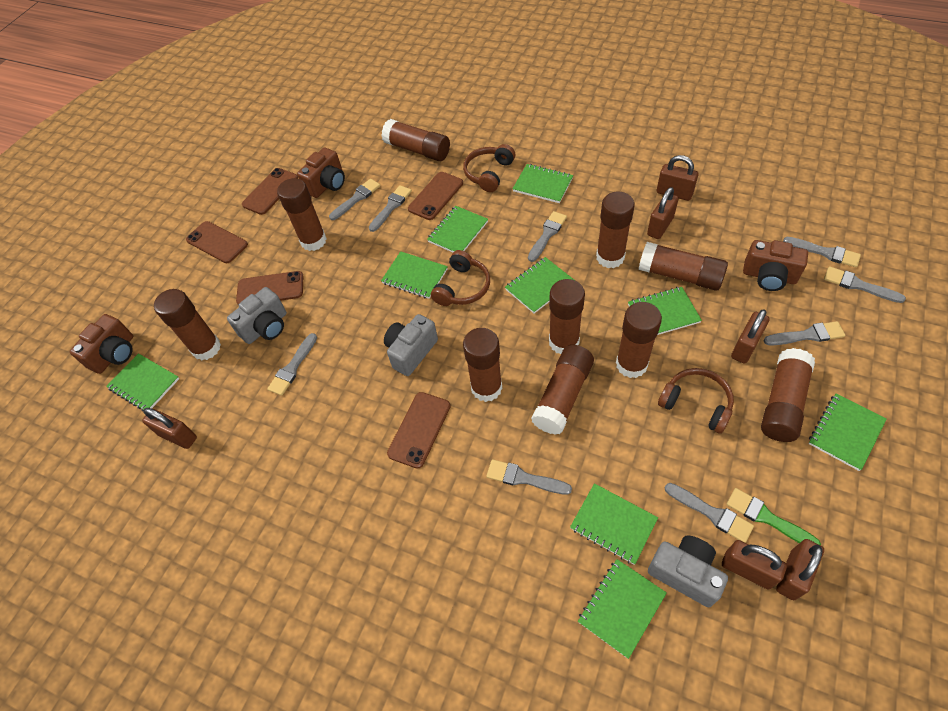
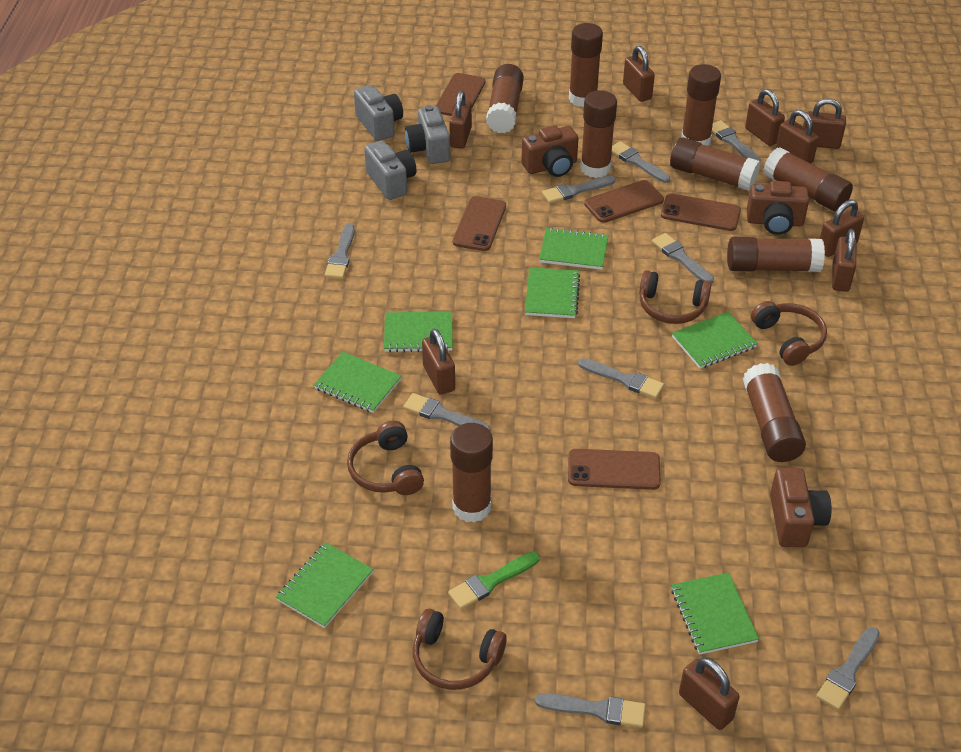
brown glue stick: [154,289,221,361] [277,178,327,251] [381,119,450,161] [463,328,502,402] [531,345,594,435] [549,279,585,354] [596,192,635,268] [616,302,662,378] [639,242,728,291] [761,348,815,442] = 10 -> [450,423,493,523] [486,64,524,133] [569,23,603,107] [580,90,617,178] [670,137,760,191] [681,64,721,146] [727,237,825,272] [743,363,806,462] [763,147,853,211] = 9
brown headphones: [431,250,490,306] [463,144,515,192] [658,368,734,434] = 3 -> [347,421,424,495] [413,609,507,690] [639,270,712,324] [751,301,827,366] = 4
brown padlock: [142,408,197,449] [647,187,679,239] [657,155,698,201] [722,540,787,589] [731,309,770,364] [776,539,824,600] = 6 -> [422,328,455,395] [449,91,472,149] [623,46,655,102] [679,658,739,730] [745,89,785,146] [776,110,819,163] [803,98,846,149] [820,200,864,257] [832,229,856,292] = 9
green notebook: [106,353,179,412] [381,251,448,299] [427,206,488,252] [505,257,574,313] [513,164,573,203] [570,483,658,565] [578,559,667,659] [628,287,702,335] [809,393,887,471] = 9 -> [276,542,373,628] [314,352,401,413] [384,311,453,352] [525,267,580,318] [539,227,609,270] [671,572,759,655] [672,312,758,369] = 7

